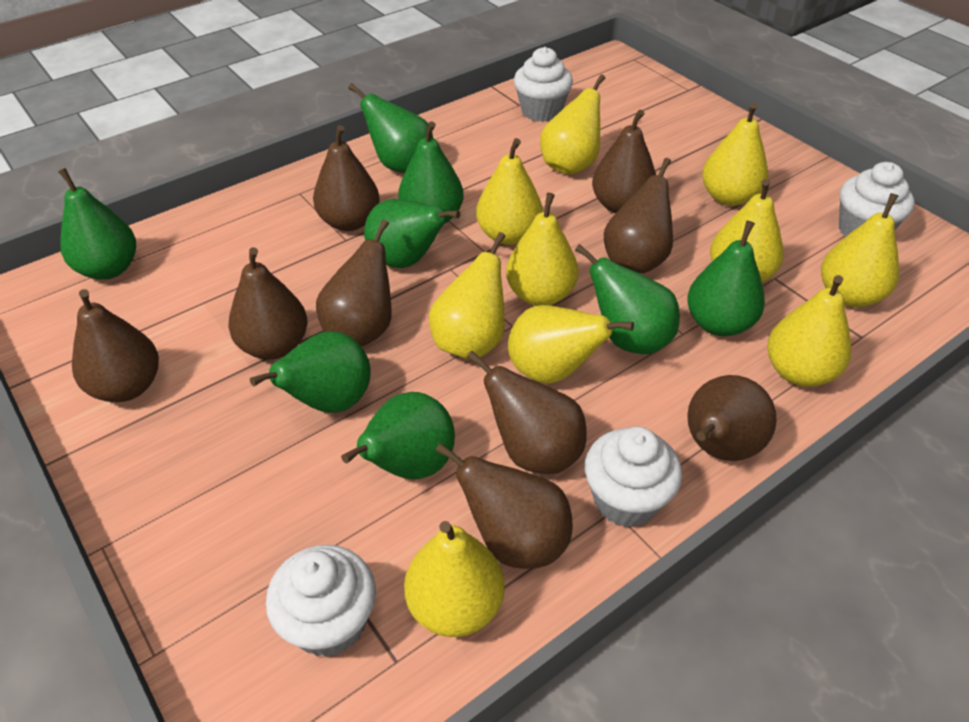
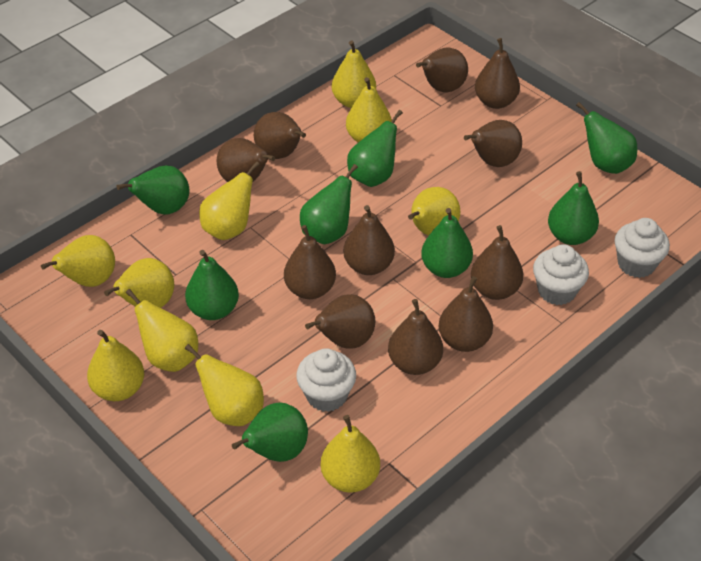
brown pear: [72,289,159,402] [228,247,308,360] [313,125,380,231] [316,219,392,346] [435,443,573,569] [467,351,586,474] [592,110,656,213] [604,158,673,274] [687,375,777,461] = 9 -> [217,138,275,182] [254,112,306,159] [284,225,336,299] [305,294,375,348] [343,205,395,275] [388,299,443,375] [416,48,468,92] [439,276,493,352] [464,120,522,167] [471,225,523,300] [475,38,520,109] = 11
white cupcake: [266,545,376,657] [514,47,573,122] [585,426,682,527] [839,162,915,237] = 4 -> [296,348,356,412] [533,244,589,305] [615,218,670,278] = 3

